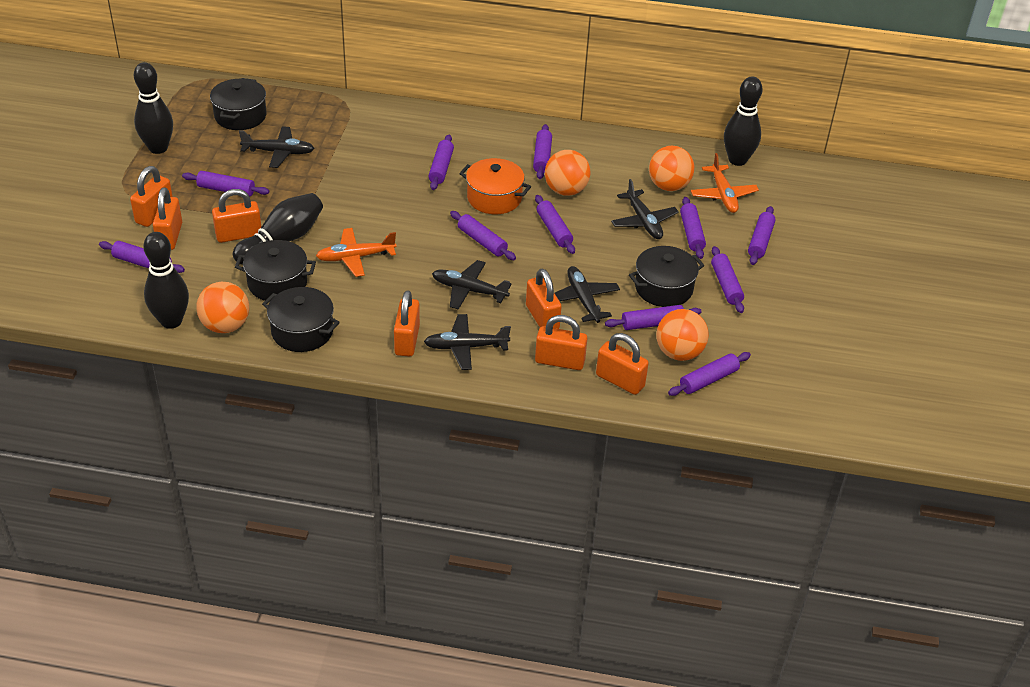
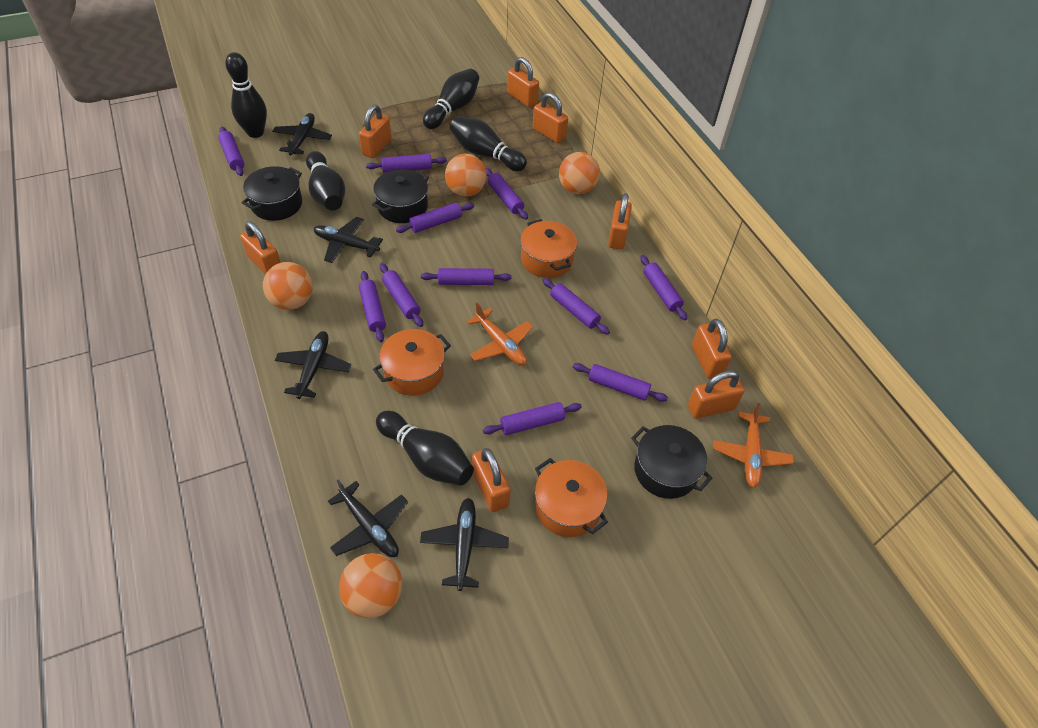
black bowling pin: [134,62,173,154] [143,232,189,329] [233,193,323,265] [724,76,763,166] = 4 -> [225,52,267,138] [306,151,345,211] [376,411,474,486] [423,69,479,129] [450,116,527,171] = 5
black pot: [210,78,267,130] [235,240,316,301] [262,287,340,352] [629,246,704,307] = 4 -> [242,166,302,221] [372,169,429,223] [631,425,712,499] = 3
orange padlock: [130,166,173,227] [153,187,182,250] [212,189,261,243] [394,290,420,357] [526,269,562,329] [535,315,587,370] [596,333,649,395] = 7 -> [240,221,281,274] [359,105,391,158] [472,448,511,512] [507,57,539,107] [532,92,568,143] [608,193,632,250] [688,371,744,419] [692,319,732,379] = 8
orange pot: [459,158,531,214] = 1 -> [373,329,451,396] [520,219,577,278] [535,458,608,537] = 3

